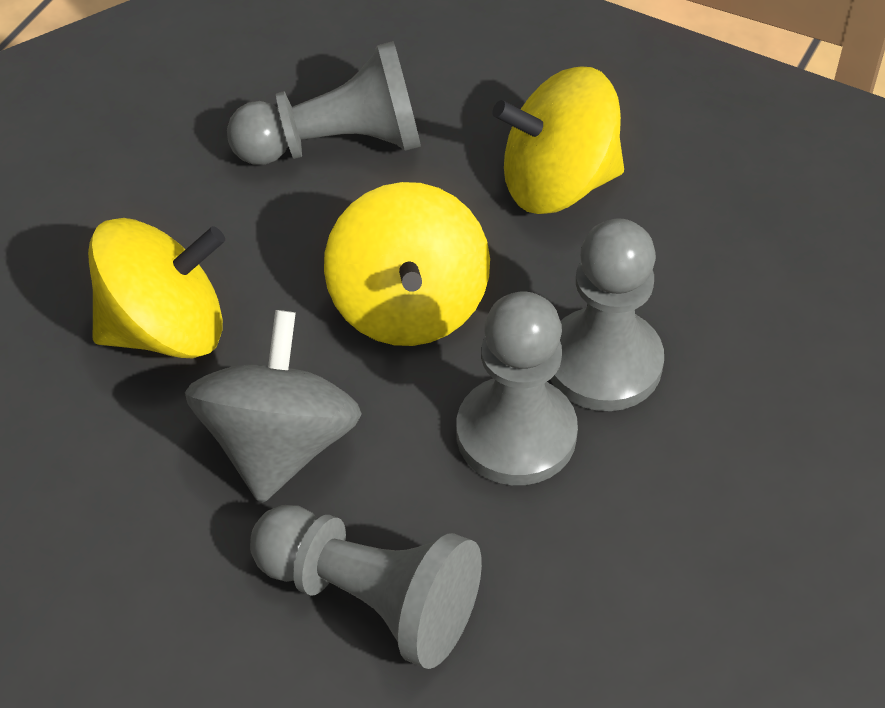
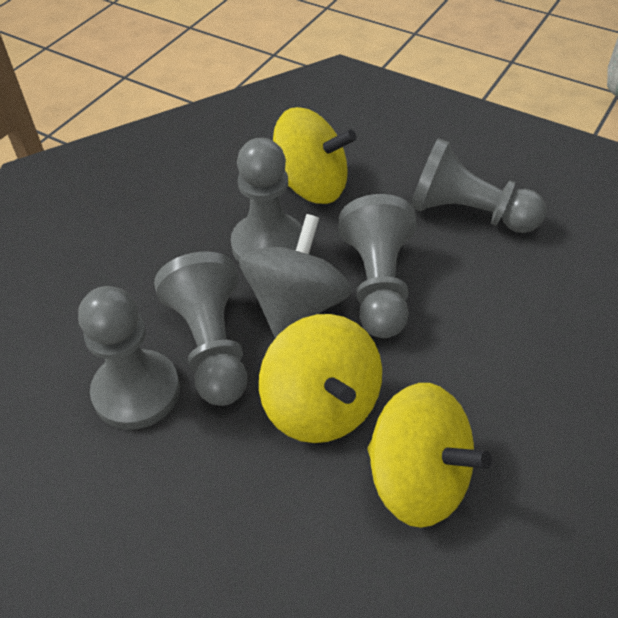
grey pawn: [227,41,421,165] [250,505,482,669] [456,291,578,485] [550,218,664,411] = 4 -> [78,286,180,430] [154,251,247,406] [231,138,302,262] [339,194,417,338] [411,138,546,233] = 5

